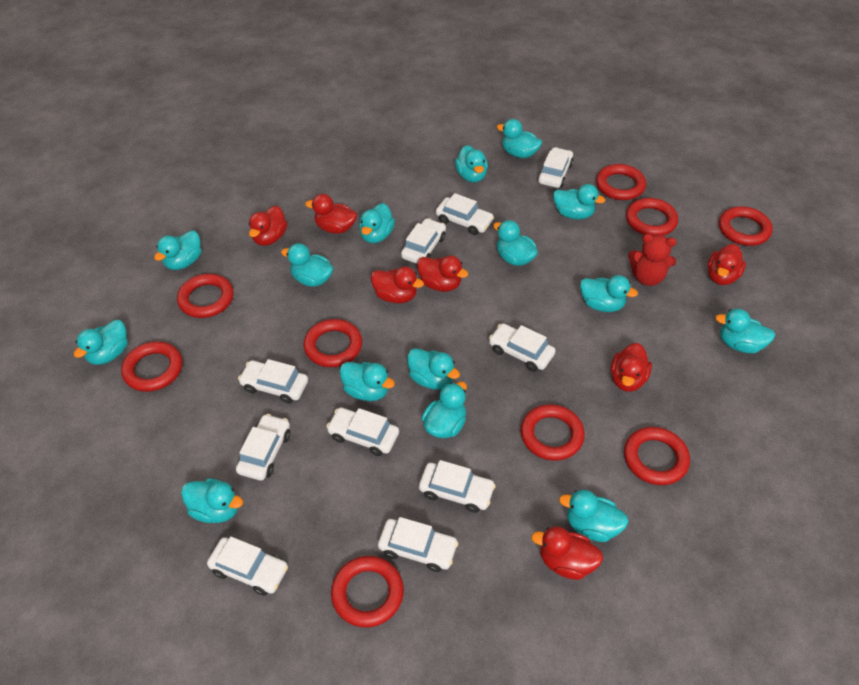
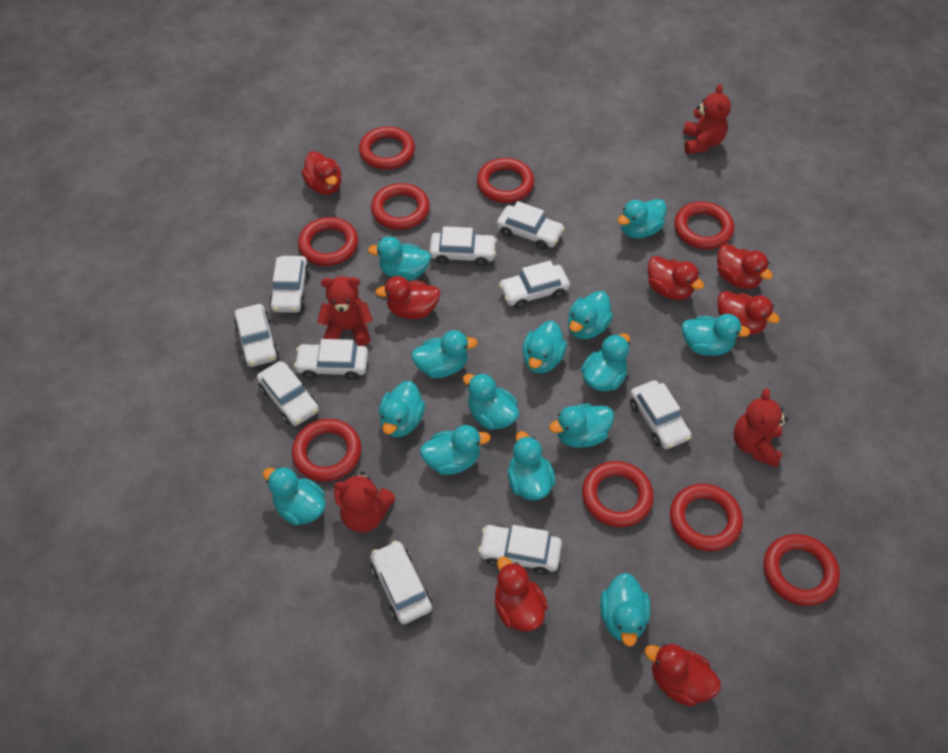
red teddy bear: [628,234,677,286] = 1 -> [317,276,373,346] [334,472,395,533] [683,84,731,154] [733,388,788,468] = 4
turquoise duck: [74,320,128,365] [154,230,201,270] [181,478,243,523] [281,243,334,286] [340,362,395,401] [359,203,395,243] [407,348,460,390] [421,382,467,438] [455,145,488,183] [493,220,538,266] [496,119,542,158] [553,184,605,220] [559,490,629,542] [580,275,638,312] [715,309,776,353] = 15 -> [263,466,326,526] [368,236,431,281] [379,381,425,437] [411,330,478,378] [420,425,491,475] [463,373,519,430] [508,431,556,500] [522,321,567,374] [549,403,614,448] [568,291,613,339] [581,333,630,391] [600,573,650,647] [617,199,667,238] [682,314,750,356] = 14

